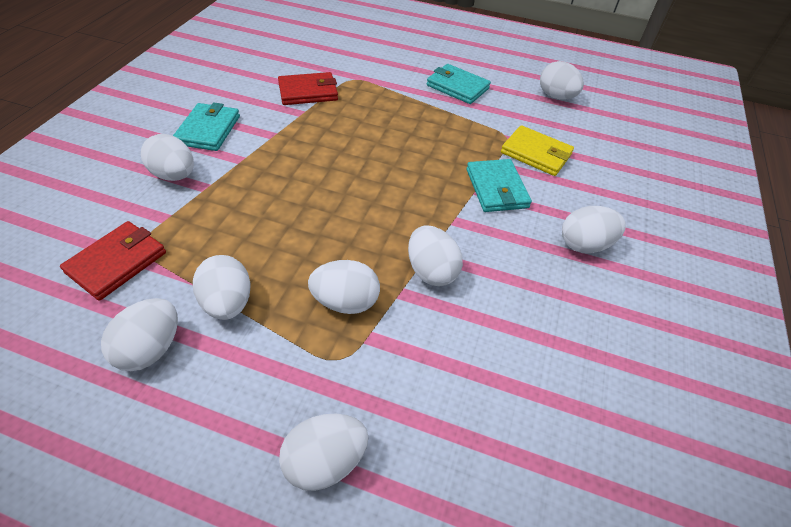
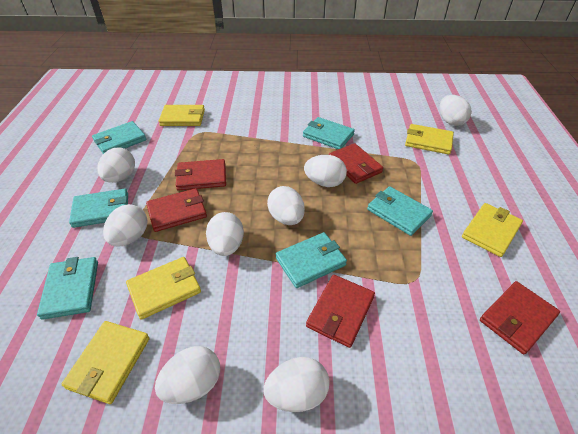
red wallet: [60,221,166,301] [278,72,338,105] = 2 -> [146,188,207,232] [175,159,226,191] [306,275,375,348] [329,143,383,184] [480,281,560,355] = 5
turquoise wallet: [173,102,240,151] [427,64,491,104] [466,159,532,212] = 3 -> [37,257,98,320] [69,189,128,228] [92,121,147,154] [276,232,347,288] [303,117,355,149] [367,186,433,236] = 6
yellow wallet: [501,125,574,176] = 1 -> [62,321,150,404] [126,257,201,320] [159,105,205,126] [405,124,454,154] [462,203,523,257] = 5

